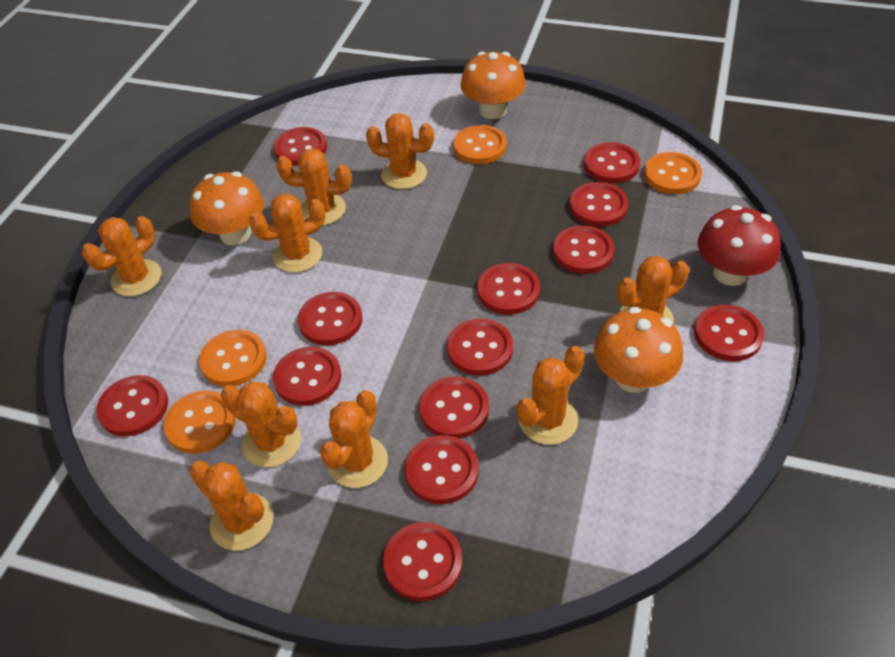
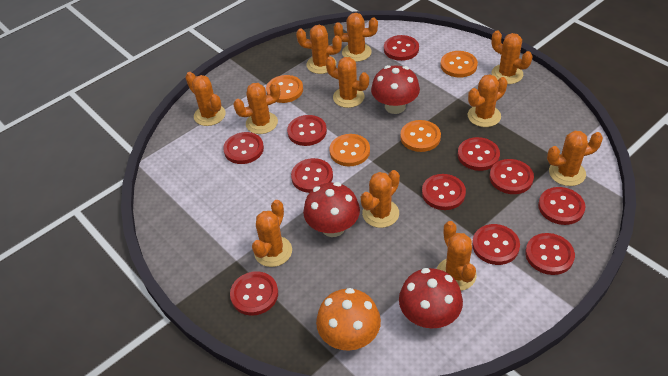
orange cactus: [82,216,162,296] [189,461,273,551] [221,382,301,468] [249,193,325,273] [276,148,351,225] [320,390,388,488] [366,113,434,189] [517,346,585,445] [618,256,689,325] = 9 -> [185,72,225,126] [233,82,280,134] [252,200,292,267] [296,25,342,74] [326,57,369,108] [334,13,378,62] [361,170,400,228] [437,221,477,291] [468,74,508,127] [492,30,532,84] [547,131,603,186] = 11
orange mushroom: [190,171,264,245] [461,51,526,119] [594,307,683,393] = 3 -> [316,288,381,351] = 1
red button: [96,375,168,436] [273,127,327,166] [273,347,341,406] [298,292,362,346] [383,522,463,601] [405,435,479,504] [419,376,489,439] [447,319,513,376] [477,263,540,315] [553,225,614,274] [569,182,628,227] [584,142,640,183] [694,305,764,361] = 13 -> [223,132,264,164] [230,271,278,316] [287,115,327,146] [291,158,333,193] [384,35,419,61] [422,174,466,210] [458,137,500,171] [472,224,520,265] [490,159,534,194] [525,233,575,275] [538,187,585,225] = 11
red mushroom: [698,205,781,286] = 1 -> [303,182,360,237] [371,65,420,114] [399,268,463,328] = 3

